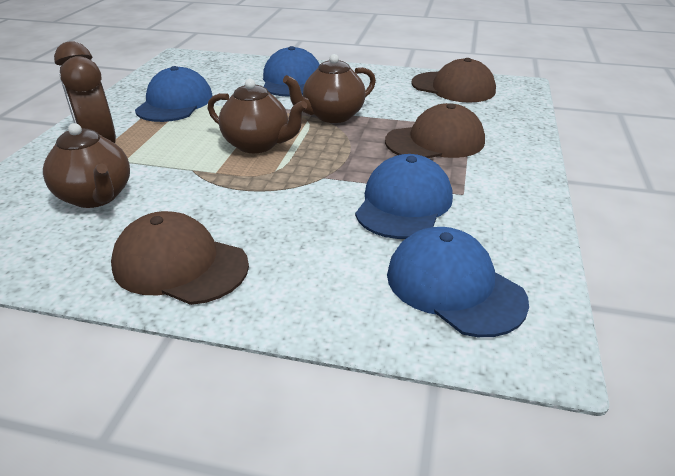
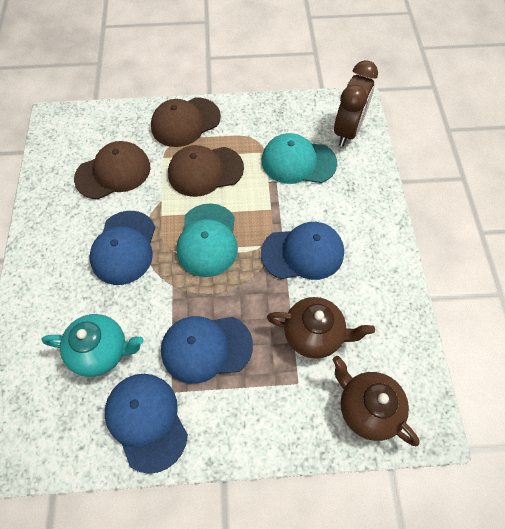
brown teapot: [43,123,130,208] [208,79,307,153] [283,54,376,123] = 3 -> [267,297,375,359] [333,356,420,446] = 2
turquoise cap: none = 0 -> [177,203,238,277] [262,133,337,184] = 2
turquoise teapot: none = 0 -> [41,314,143,377] = 1

